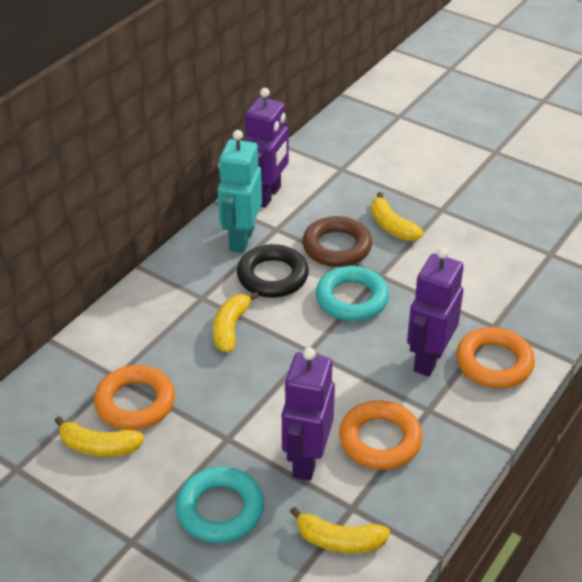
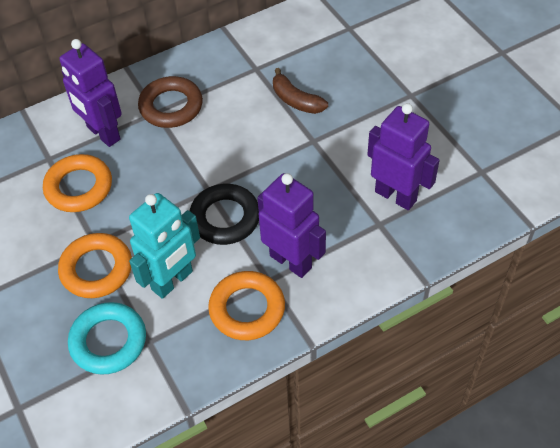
brown banana: none = 0 -> [273,68,328,114] = 1
turquoise ring: [176,466,264,543] [316,266,389,321] = 2 -> [68,302,146,375] = 1
yellow banana: [55,416,144,457] [213,292,259,352] [290,506,390,553] [371,192,424,241] = 4 -> none = 0

